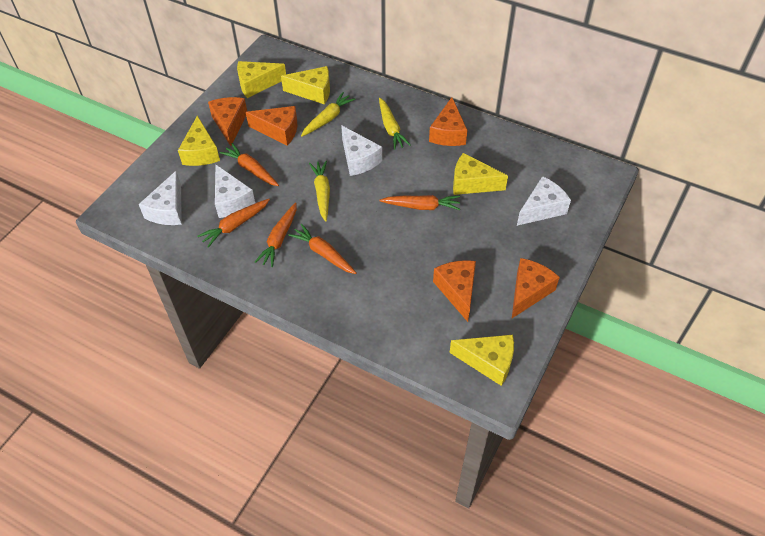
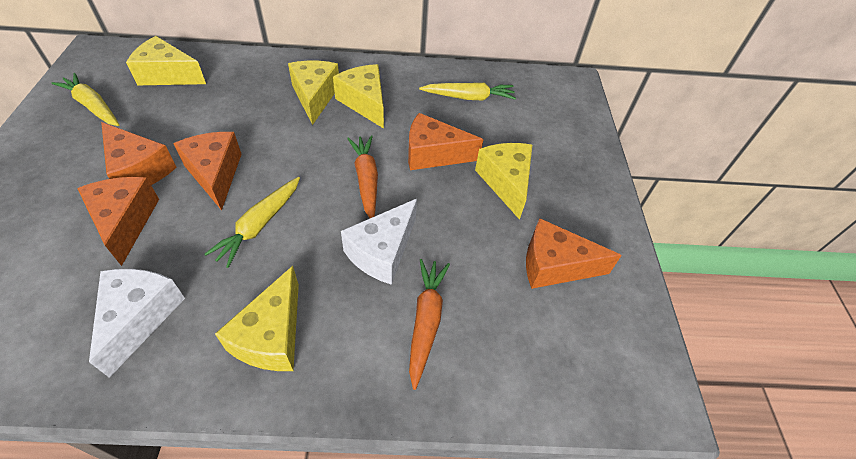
orange carrot: [197,199,270,248] [220,143,279,186] [255,202,297,267] [288,224,356,274] [380,195,460,210] = 5 -> [347,135,378,218] [409,259,450,390] = 2
white cheese: [139,171,182,225] [215,165,255,218] [341,125,382,176] [517,176,571,226] = 4 -> [89,269,185,378] [341,199,417,285] = 2

